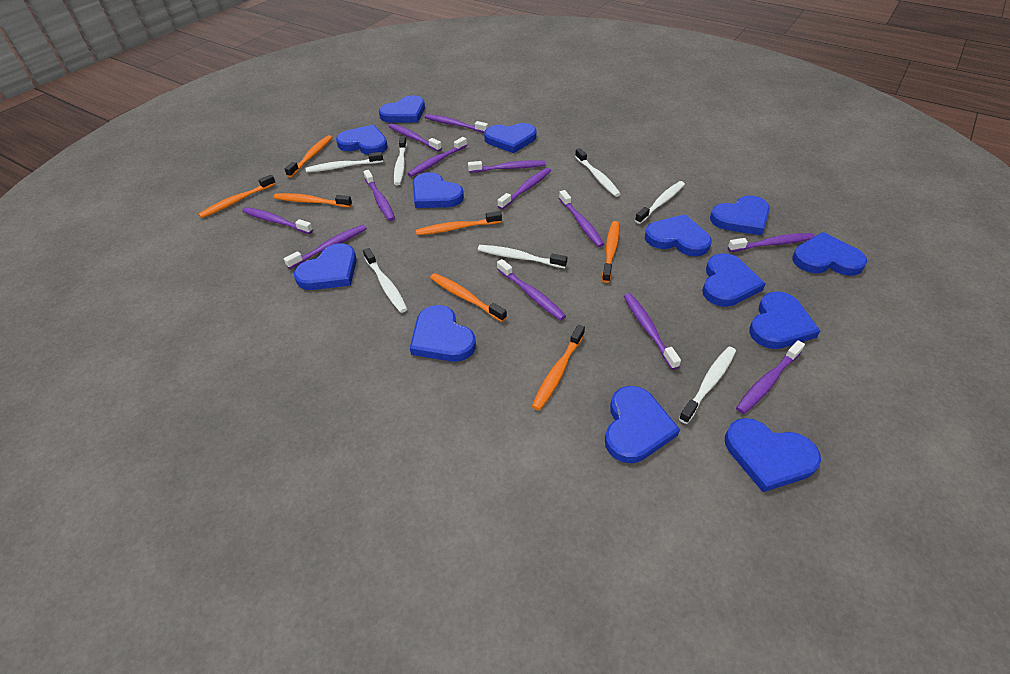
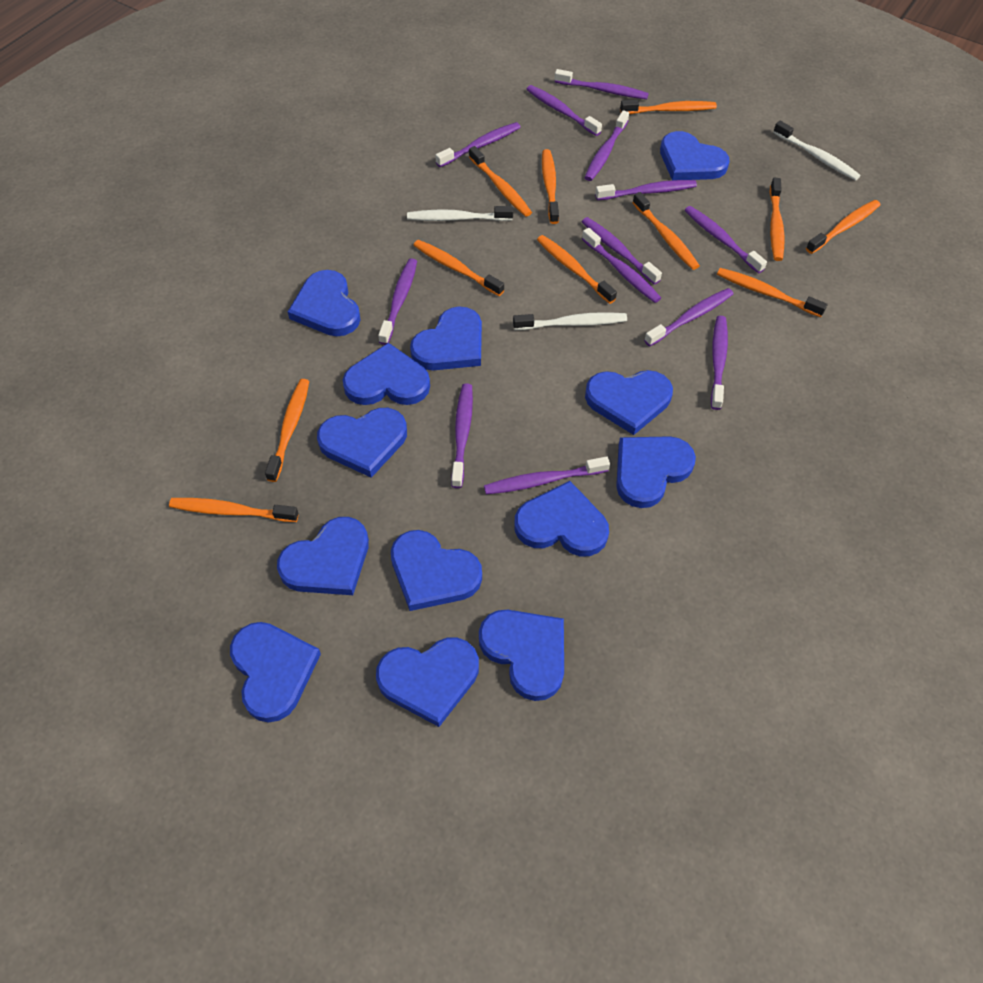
orange toothbrush: [198,174,276,218] [273,193,352,207] [285,135,332,178] [416,211,502,235] [430,273,507,322] [532,325,585,411] [602,221,619,283] = 7 -> [169,498,299,522] [265,379,309,482] [413,240,504,296] [469,146,532,217] [537,235,617,304] [542,149,559,224] [620,100,717,114] [632,192,700,270] [717,268,827,317] [770,178,784,261] [806,200,881,254] = 11
white toothbrush: [306,152,383,172] [363,248,407,313] [394,136,407,185] [478,245,567,268] [575,148,621,197] [635,181,685,224] [679,347,736,424] = 7 -> [407,206,513,221] [513,312,627,330] [773,121,860,181] = 3

